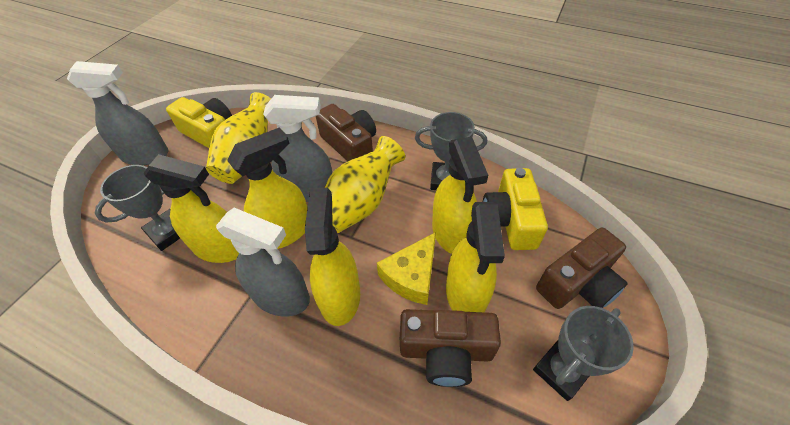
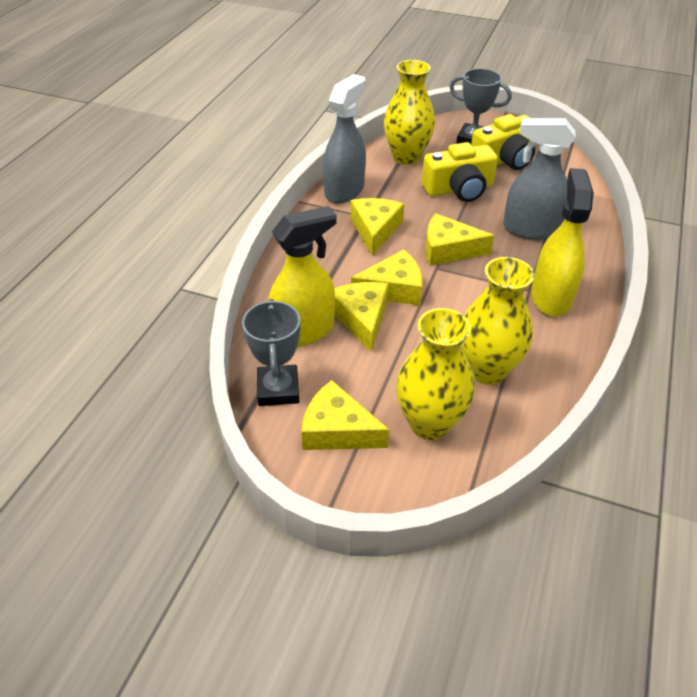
brown camera: [316,104,376,161] [400,309,501,387] [536,228,628,309] = 3 -> none = 0
grey spray bottle: [67,61,169,165] [216,208,310,316] [263,95,332,202] = 3 -> [323,74,366,203] [503,118,576,240] = 2
grey trophy: [94,165,180,251] [415,112,487,190] [533,306,634,401] = 3 -> [242,299,301,406] [450,68,512,144] = 2
yellow cheese: [377,232,436,305] = 1 -> [301,380,390,450] [334,282,389,352] [351,198,404,256] [351,249,423,305] [425,213,494,266] = 5
yellow spray bottle: [144,154,239,263] [227,127,308,249] [305,188,360,326] [432,136,488,254] [446,202,505,312] = 5 -> [268,206,337,347] [531,168,594,316] = 2
yellow vase: [206,92,271,184] [324,136,405,233] = 2 -> [384,60,435,165] [396,308,475,440] [461,257,534,385] = 3

